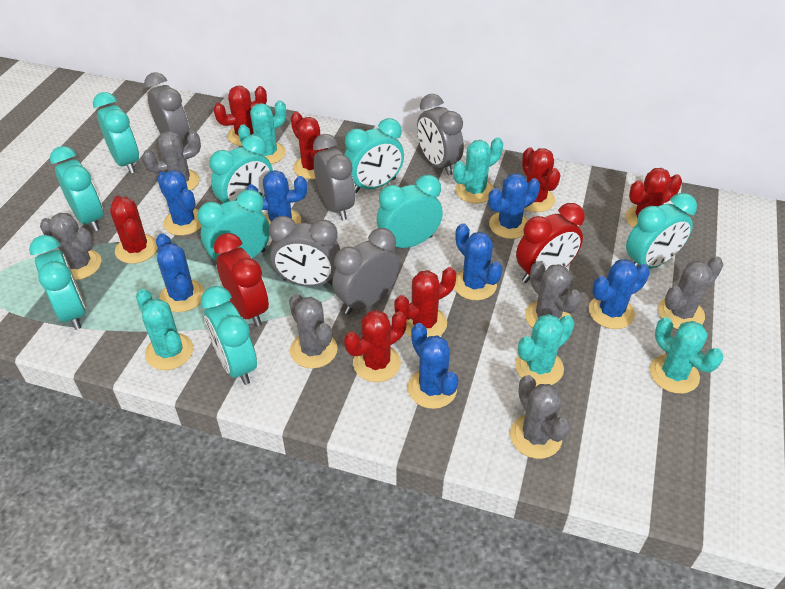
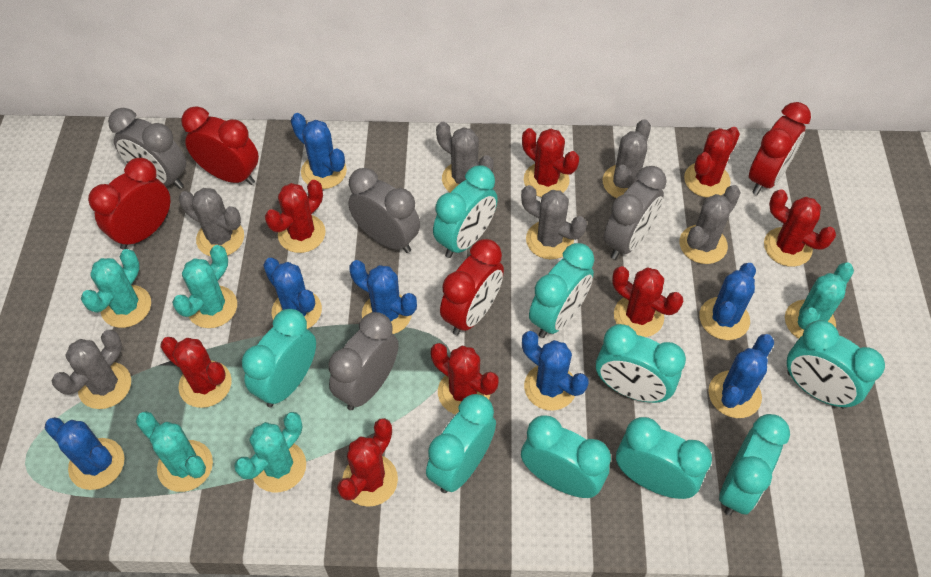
grey clock: [144,72,190,147] [269,216,340,286] [313,134,355,220] [332,228,399,315] [417,94,464,176] = 5 -> [108,108,186,189] [328,312,398,410] [348,168,420,253] [604,166,667,260] = 4
red cactus: [110,196,158,264] [213,86,267,146] [291,112,328,179] [344,310,407,382] [394,267,456,337] [522,147,561,212] [625,168,682,228] = 7 -> [160,337,232,408] [265,180,326,253] [337,418,398,507] [431,343,498,415] [522,128,579,197] [612,266,683,337] [684,127,740,198] [764,189,836,267] = 8
red clock: [214,233,269,327] [516,203,585,283] = 2 -> [88,158,170,250] [181,106,259,185] [440,239,504,335] [749,102,811,195] = 4

